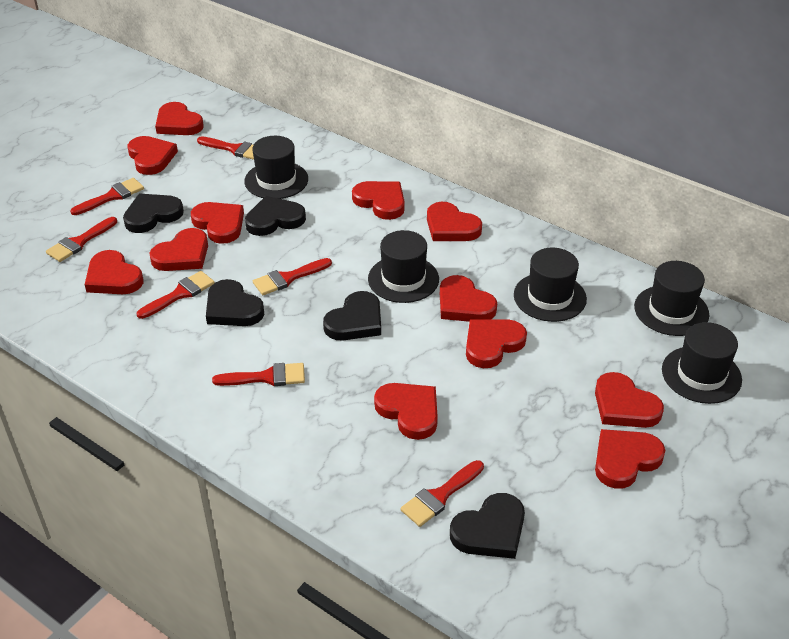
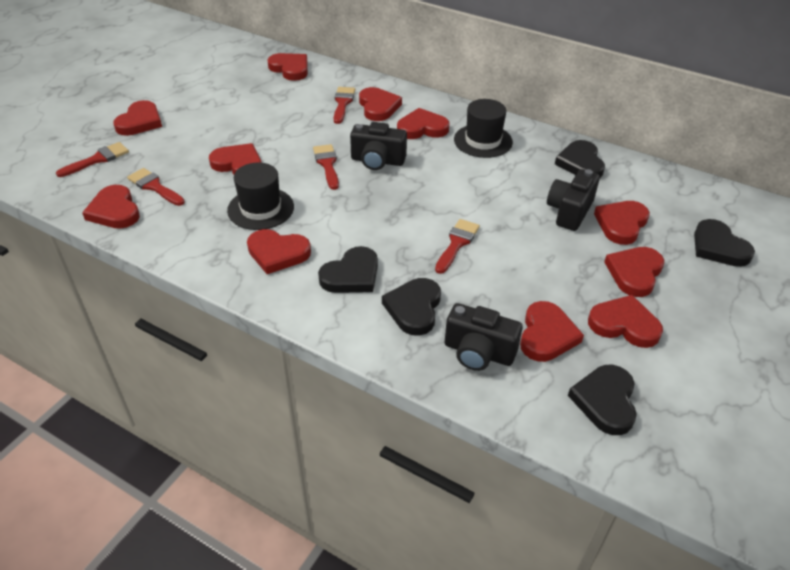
black camera: none = 0 -> [350,122,407,170] [445,303,523,371] [547,169,600,231] = 3
black hat: [244,136,308,199] [368,230,439,303] [514,248,587,322] [634,261,709,336] [662,322,742,404] = 5 -> [227,162,294,230] [454,99,513,158] = 2
red brush: [46,217,117,262] [70,178,144,215] [137,271,215,319] [197,136,254,160] [212,363,305,386] [253,258,332,295] [400,460,484,527] = 7 -> [56,142,129,177] [127,168,185,206] [313,144,339,190] [334,87,355,124] [435,219,480,274] = 5
red heart: [85,250,143,294] [127,136,178,175] [150,228,208,271] [155,102,204,135] [191,202,244,244] [352,181,405,220] [374,383,438,440] [427,202,482,241] [440,275,497,322] [466,319,527,368] [595,372,664,428] [595,429,665,489] = 12 -> [82,185,140,229] [113,100,162,136] [209,143,261,175] [247,229,311,274] [267,53,308,81] [359,87,402,121] [397,108,449,139] [520,301,584,362] [588,295,663,348] [594,201,650,245] [604,247,664,297] = 11

